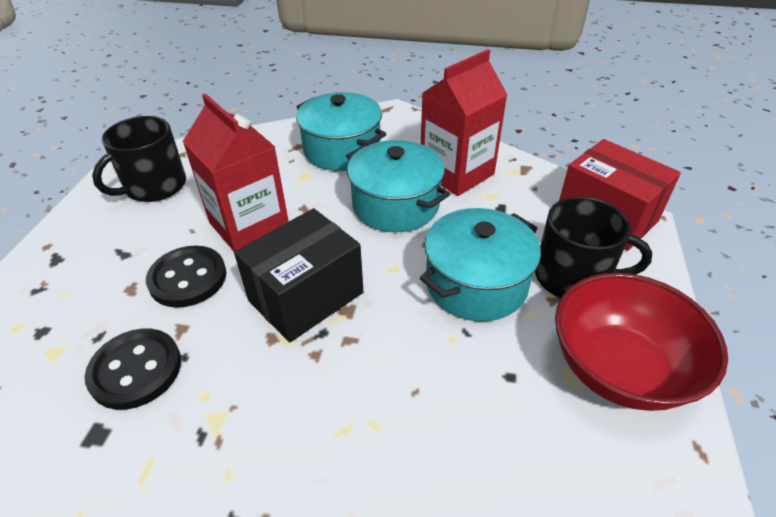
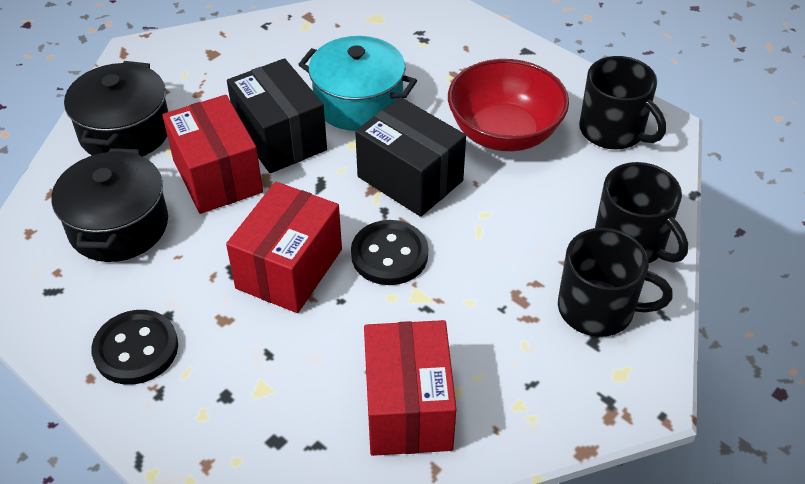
black box: [234,208,364,342] = 1 -> [227,58,327,173] [355,97,466,217] = 2
black mug: [92,116,186,202] [535,197,652,298] = 2 -> [558,228,673,337] [579,56,666,149] [595,162,688,263] = 3
black pot: none = 0 -> [51,148,168,262] [64,61,168,157] = 2
red box: [559,139,681,251] = 1 -> [162,95,263,214] [226,182,342,313] [364,320,456,456] = 3
red carton: [182,93,289,252] [421,49,508,196] = 2 -> none = 0
turquoise pot: [296,92,386,171] [346,140,450,232] [420,208,541,321] = 3 -> [298,36,417,131] = 1

